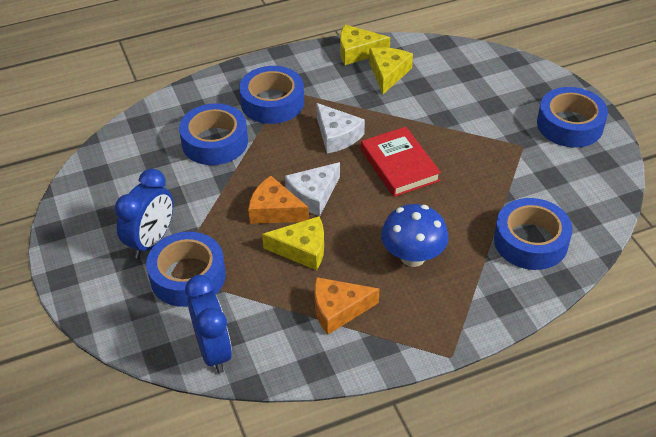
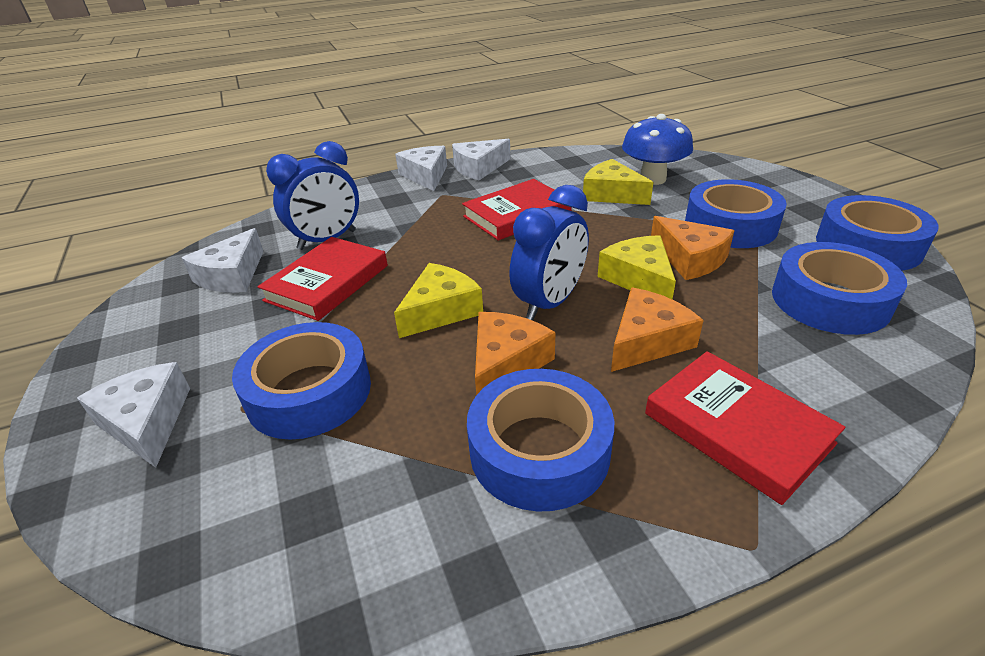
orange cheese: [248,176,309,224] [314,277,379,335] = 2 -> [475,312,556,395] [611,288,704,372] [651,216,735,280] = 3
red book: [361,127,441,197] = 1 -> [257,237,388,321] [462,179,572,241] [645,351,845,505] = 3
white cheese: [285,162,340,216] [316,103,365,153] = 2 -> [77,362,190,468] [182,228,264,293] [395,146,447,191] [452,139,511,180] = 4

